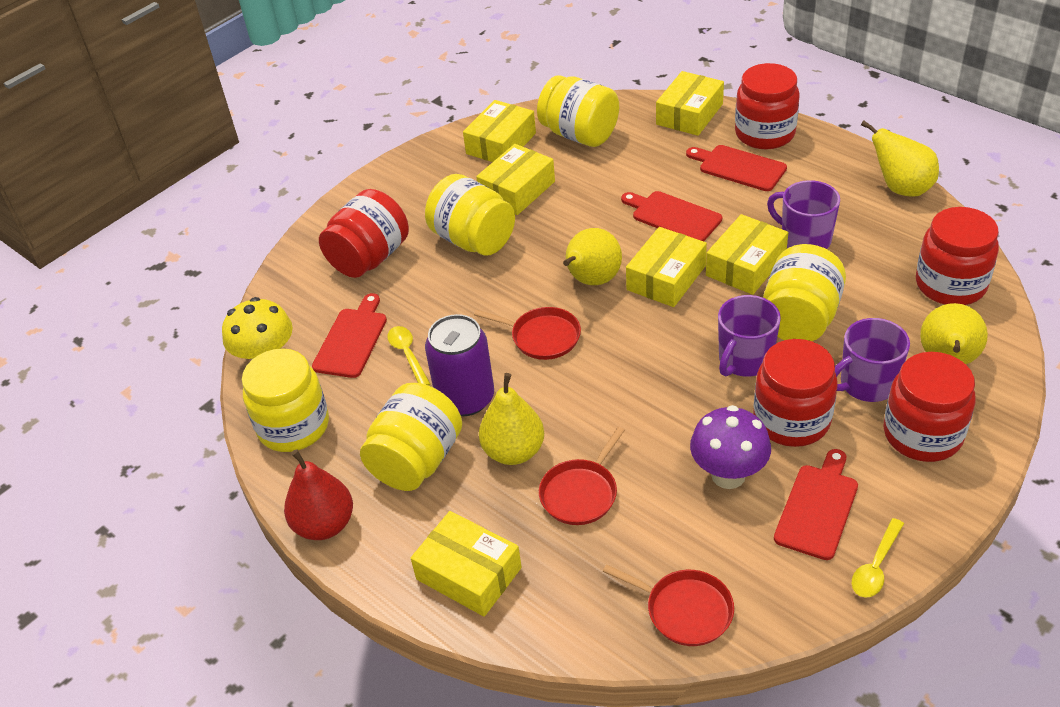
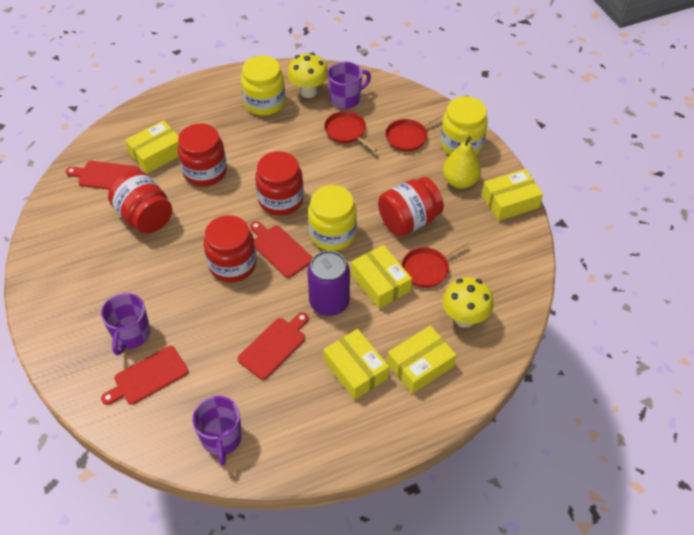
purple mushroom: [690,405,771,489] = 1 -> none = 0
red pear: [284,449,353,540] = 1 -> none = 0
yellow box: [411,511,522,617] [463,100,536,162] [476,144,555,215] [626,227,707,307] [656,71,724,136] [706,214,788,295] = 6 -> [125,120,179,173] [323,329,389,400] [351,245,412,309] [387,326,456,394] [482,169,543,221] = 5
yellow jar: [242,348,329,452] [360,383,462,491] [425,174,515,256] [537,75,619,147] [763,244,846,341] = 5 -> [241,56,285,115] [308,185,357,251] [440,96,488,155] = 3
yellow mushroom: [222,297,293,360] = 1 -> [288,53,328,98] [443,277,494,328] = 2
yellow pear: [479,373,544,465] [563,228,622,285] [861,120,939,197] [920,303,988,364] = 4 -> [443,136,481,189] = 1
yellow spoon: [387,326,430,386] [852,518,904,598] = 2 -> none = 0

